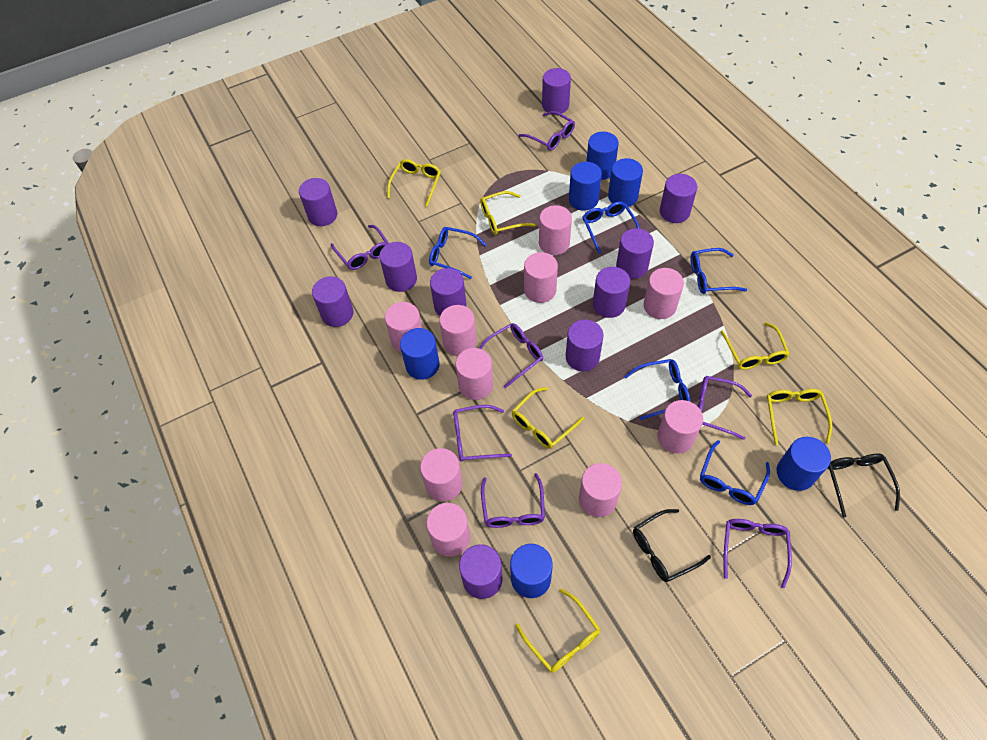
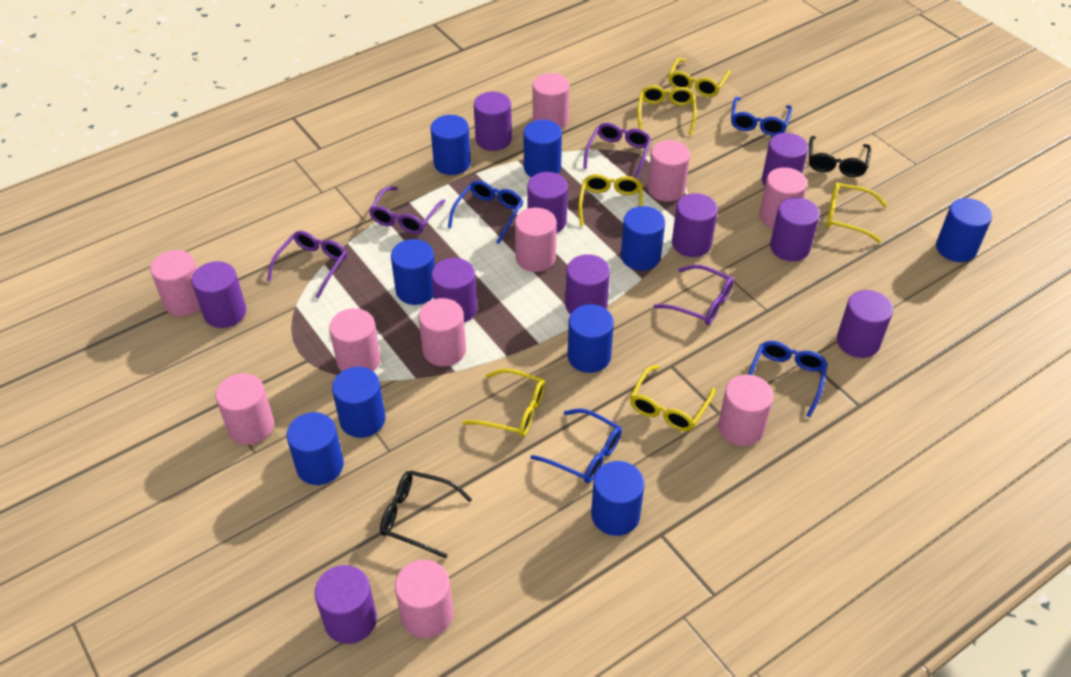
blue cylinder: [400,328,440,380] [510,544,553,598] [569,162,602,211] [586,132,619,180] [608,158,643,207] [777,437,831,491] = 6 -> [286,412,344,485] [332,367,386,438] [391,239,435,305] [430,115,471,175] [523,120,562,177] [567,304,614,373] [591,461,645,536] [621,206,665,271] [936,198,992,262] = 9
blue glasses: [429,227,486,279] [583,201,640,254] [624,359,690,420] [690,248,747,294] [700,440,770,505] = 5 -> [448,180,523,244] [530,408,622,483] [731,97,792,136] [748,341,828,417] = 4
purple glasses: [331,225,389,270] [453,405,512,462] [479,323,543,388] [481,473,545,528] [518,111,575,151] [698,376,752,440] [723,519,792,588] = 7 -> [267,231,347,299] [369,187,446,234] [583,123,651,179] [653,265,734,325] = 4

